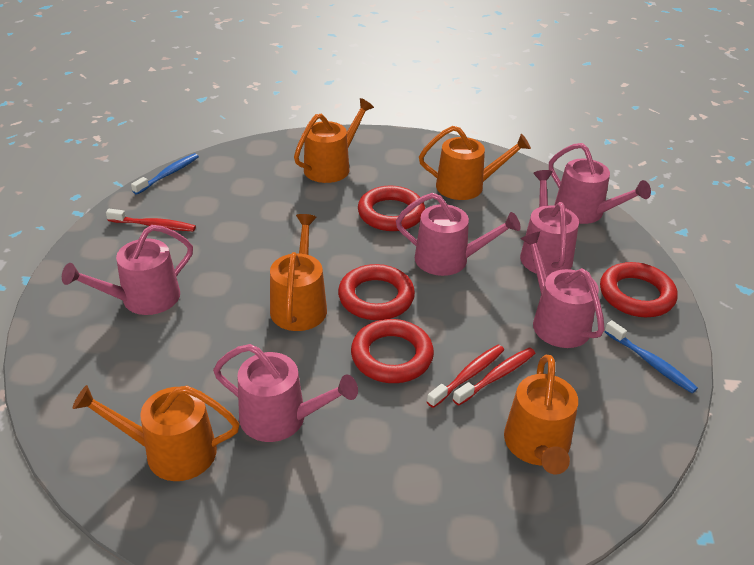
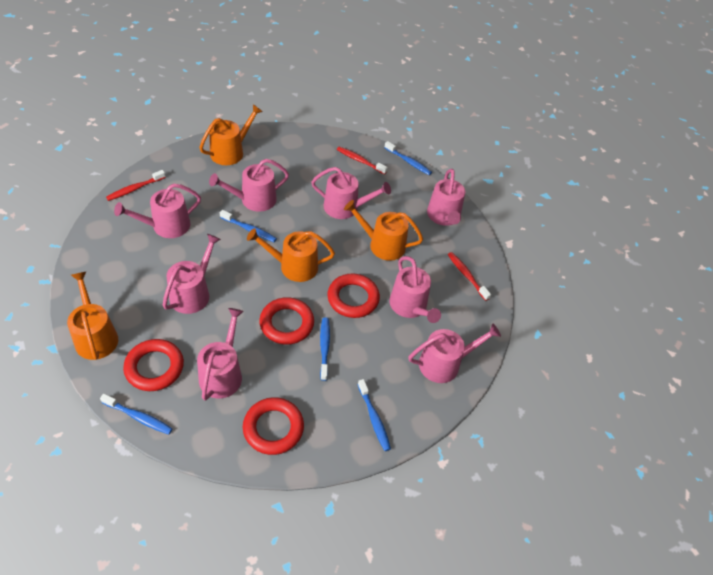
blue toothbrush: [131,153,199,195] [605,320,698,393] = 2 -> [100,394,173,435] [220,210,277,242] [320,317,330,381] [358,379,391,451] [384,141,432,175] = 5
orange watering can: [72,385,240,481] [270,214,327,331] [294,98,374,183] [419,126,531,200] [504,355,578,474] = 5 -> [67,271,118,360] [199,104,263,165] [247,228,335,282] [344,200,423,261] = 4
pink watering can: [62,225,193,315] [213,344,358,442] [396,193,521,276] [520,170,579,275] [520,231,605,348] [549,143,651,224] = 6 -> [114,184,201,238] [163,234,221,314] [197,308,244,401] [209,159,289,212] [311,167,391,219] [389,256,441,323] [409,324,501,383] [427,169,465,226] = 8

